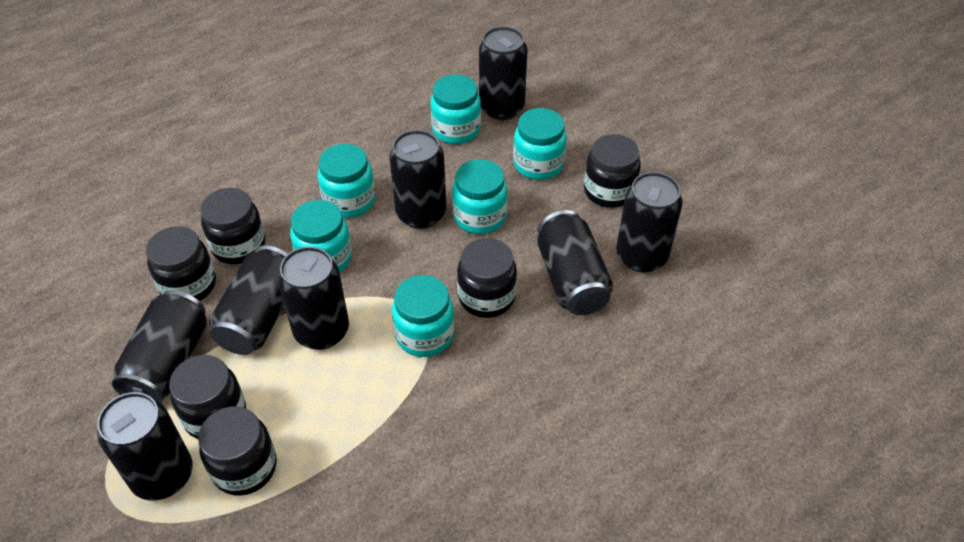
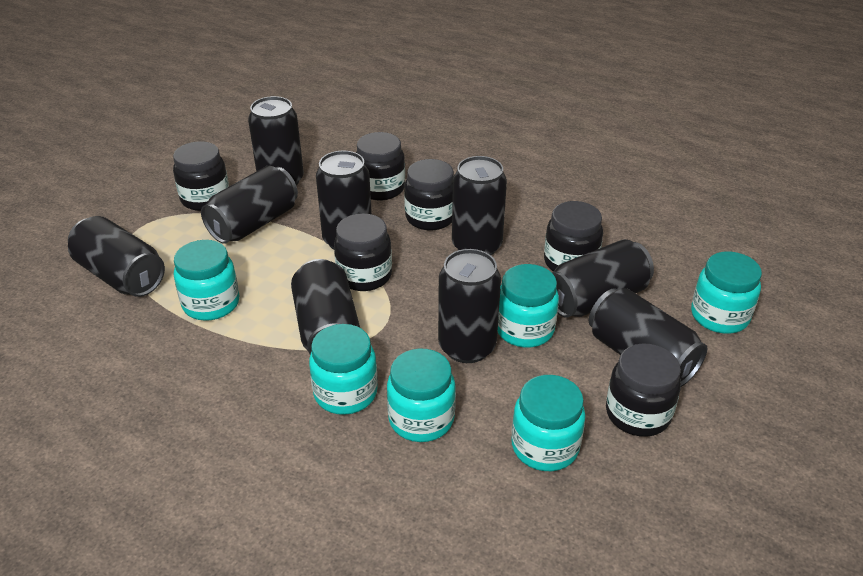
black can: [97,392,193,500] [112,290,207,403] [209,245,288,355] [278,247,349,350] [389,130,446,229] [479,26,528,120] [537,210,613,315] [616,172,683,273] = 8 -> [68,216,165,297] [201,166,298,244] [248,96,304,185] [291,259,360,354] [316,151,372,250] [438,249,501,363] [452,156,507,255] [552,239,654,318] [589,288,707,387] = 9

